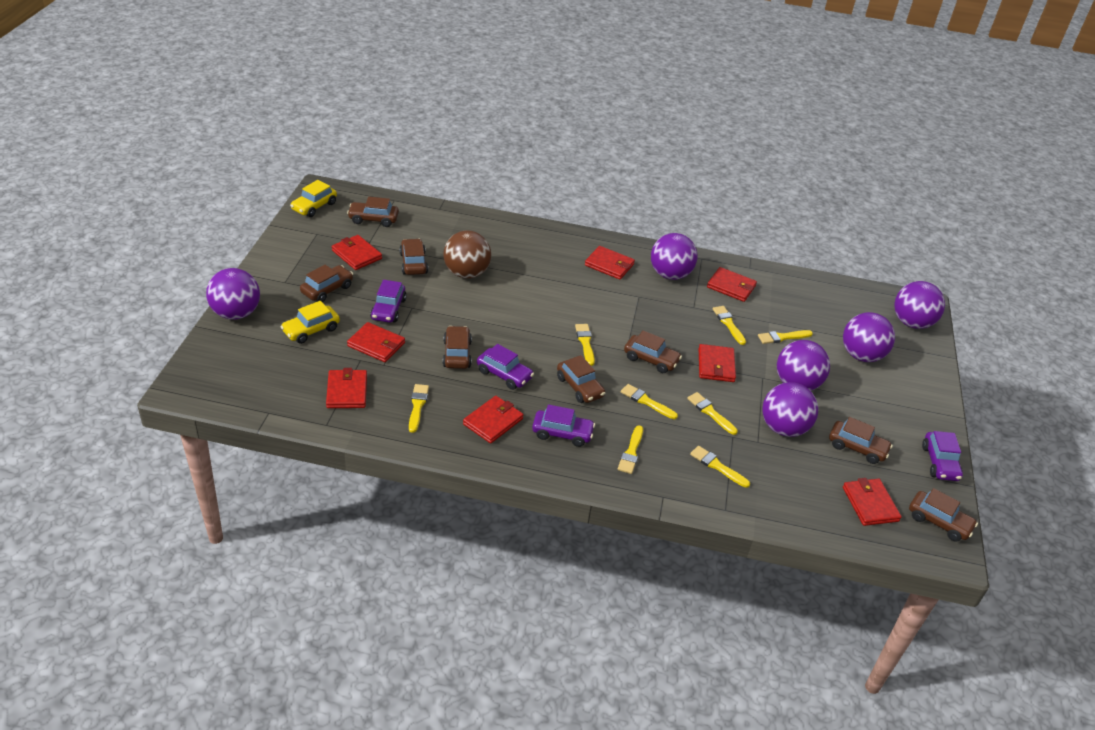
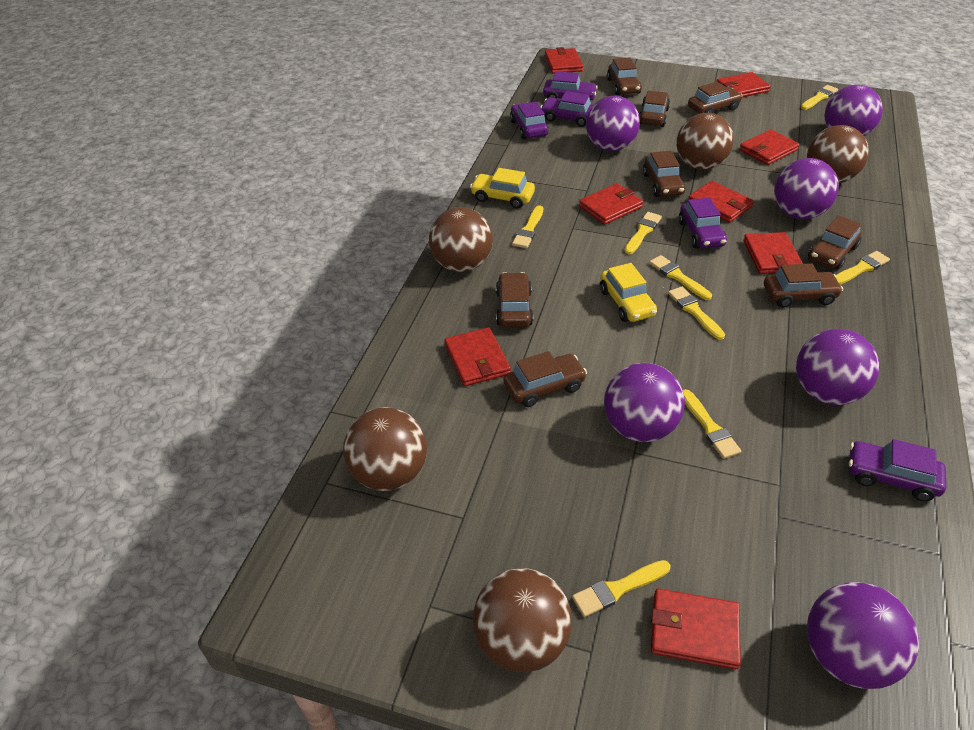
brown ball: [443,230,491,279] = 1 -> [343,407,427,491] [429,207,493,272] [473,568,572,672] [677,113,734,170] [807,125,869,183] = 5
purple car: [370,280,407,323] [477,344,534,390] [532,404,595,447] [922,431,963,481] = 4 -> [510,102,549,139] [541,91,594,127] [543,71,598,101] [679,198,727,249] [849,439,946,501] = 5

